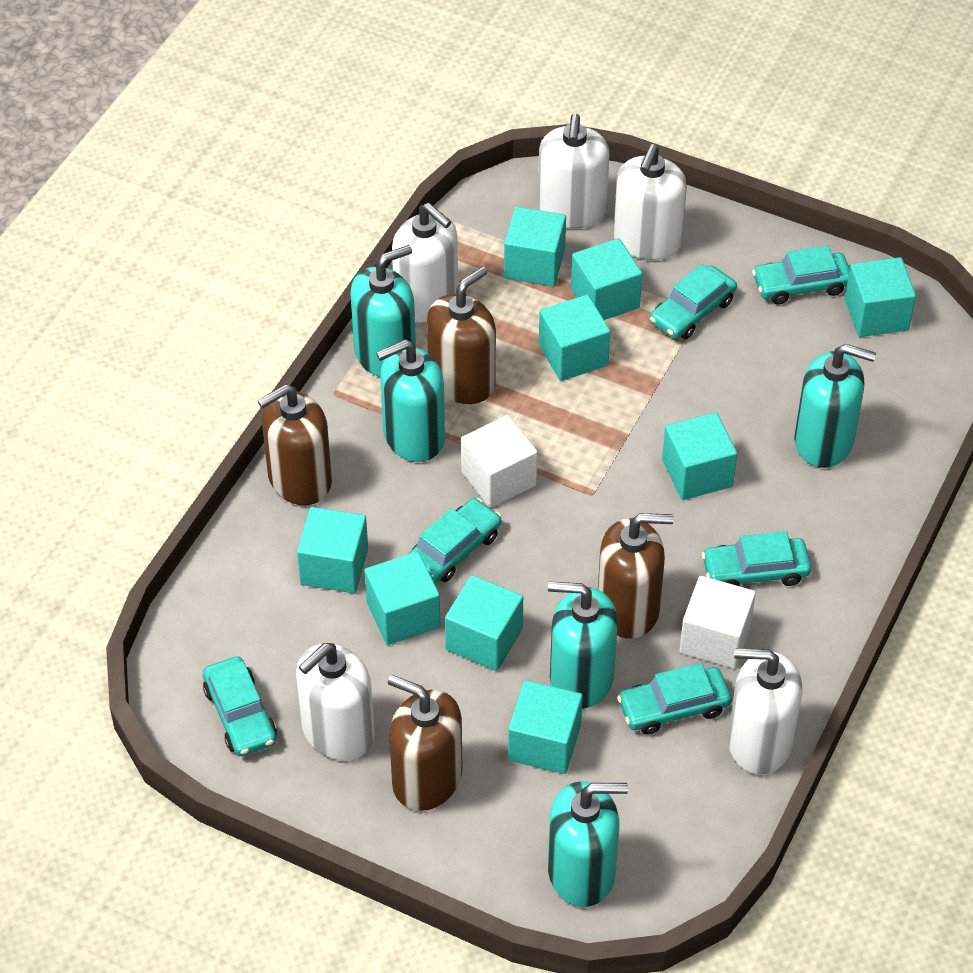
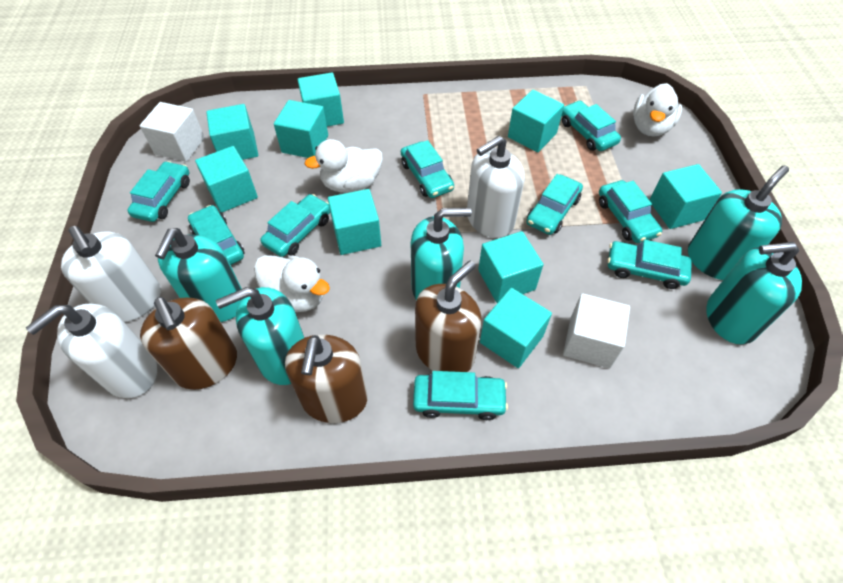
brown soap dispenser: [258,384,332,505] [388,675,462,811] [427,266,496,404] [598,513,674,639] = 4 -> [140,297,237,390] [285,334,368,423] [415,260,482,372] = 3
turquoise car: [203,656,277,756] [407,498,501,583] [617,663,732,735] [649,264,737,339] [702,531,811,586] [752,245,850,304] = 6 -> [127,161,190,222] [188,205,244,265] [260,194,330,257] [401,140,454,198] [413,371,508,420] [527,174,583,235] [562,101,621,151] [599,180,662,243] [608,239,692,289] = 9
white duck: none = 0 -> [254,255,330,312] [304,139,383,193] [633,83,682,137] = 3
white soap dispenser: [296,643,375,761] [392,203,458,322] [538,113,609,229] [613,144,687,260] [728,648,802,775] = 5 -> [26,304,157,398] [61,226,161,322] [467,136,524,238] = 3

